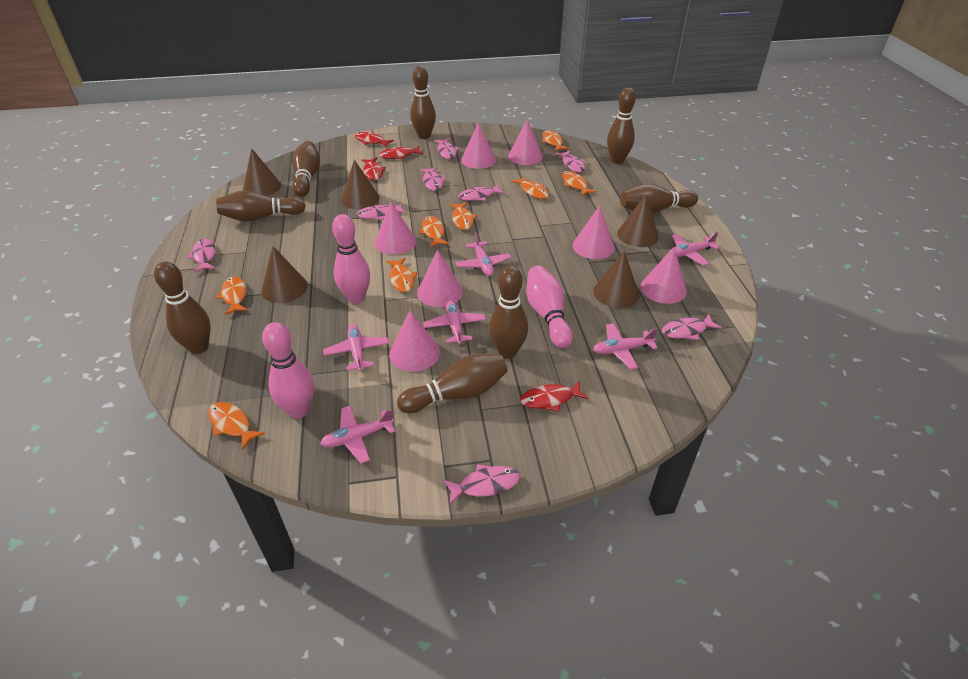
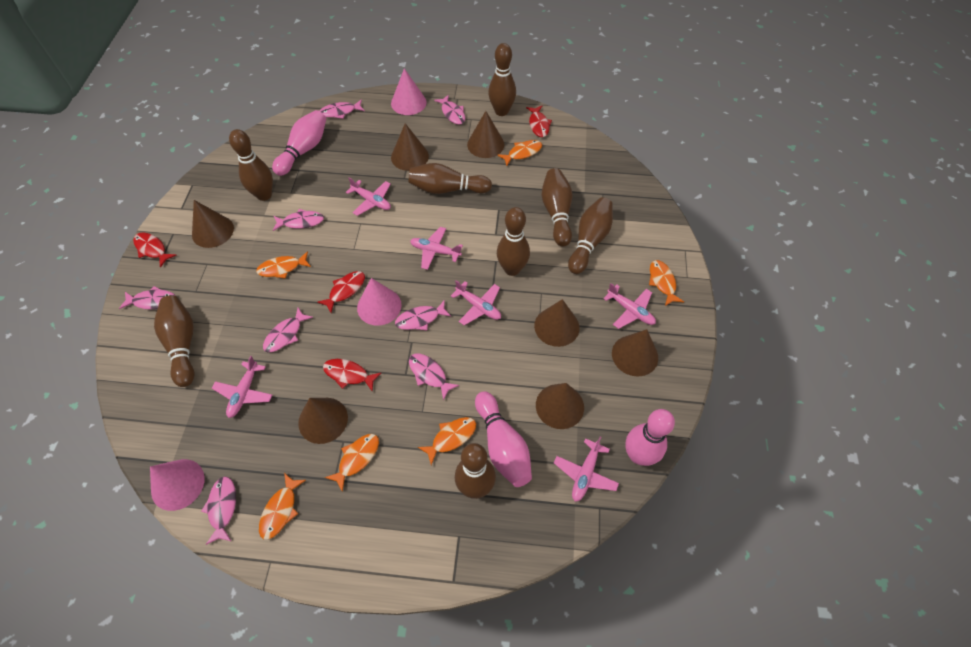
brown cone: [243,148,281,196] [261,246,308,303] [341,159,380,209] [593,251,639,308] [617,195,659,247] = 5 -> [192,200,234,248] [298,398,348,444] [391,123,429,171] [467,111,504,158] [534,299,579,347] [536,383,584,429] [612,329,658,377] = 7
orange fish: [208,402,265,450] [216,276,248,315] [386,258,417,292] [419,216,449,247] [450,202,477,230] [511,176,549,199] [542,130,569,151] [562,171,596,196] = 8 -> [256,251,311,279] [259,473,306,540] [325,434,379,492] [418,417,476,465] [497,140,542,166] [649,260,684,306] = 6
pink cone: [375,201,416,255] [389,310,440,372] [417,250,463,307] [461,122,496,169] [508,119,543,165] [573,205,615,259] [640,247,687,304] = 7 -> [150,459,205,511] [357,278,402,326] [391,68,427,115] = 3

